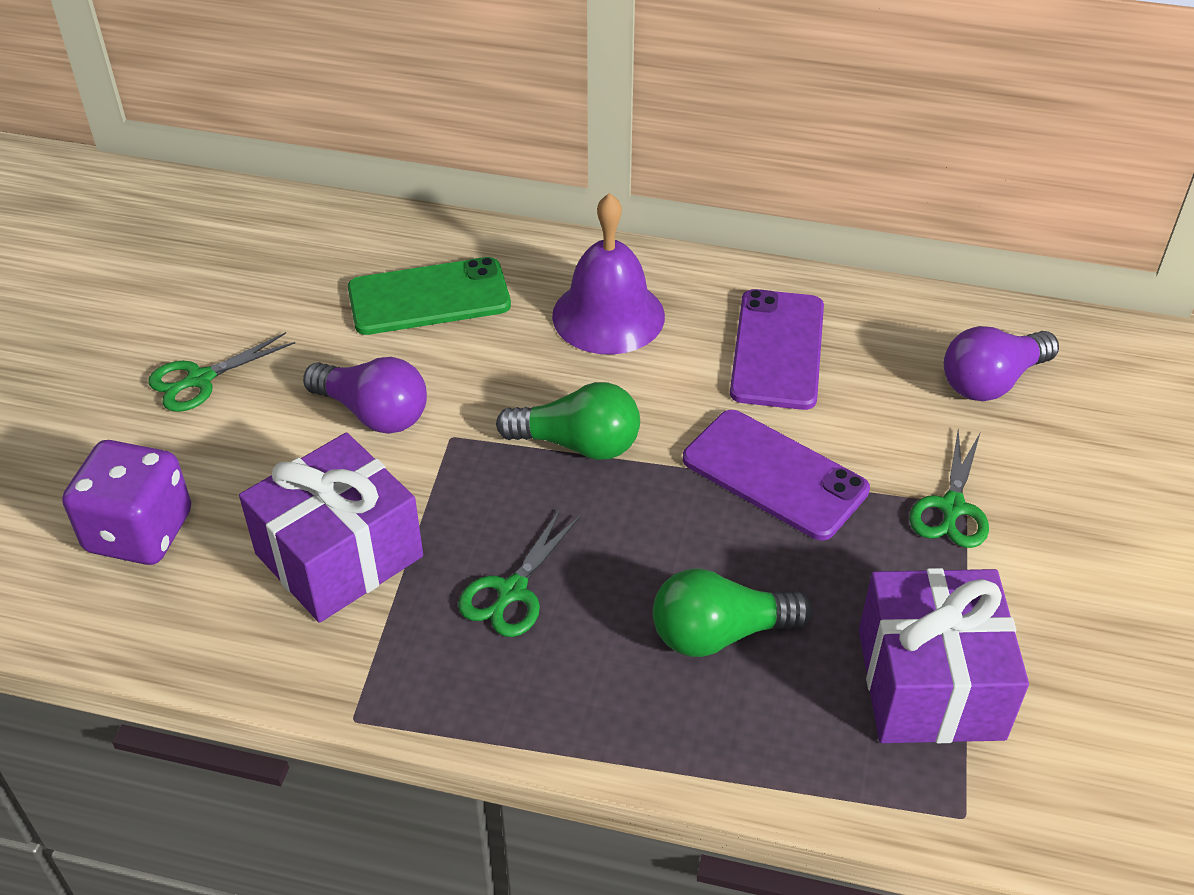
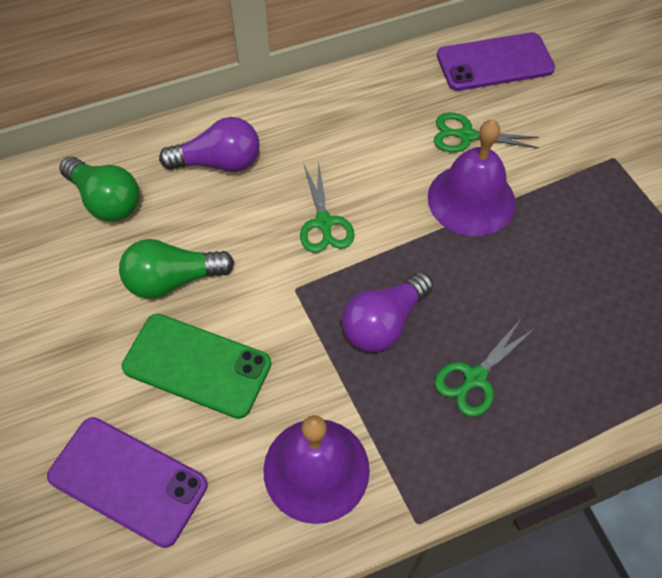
purple bell: [552,193,665,355] = 1 -> [263,415,370,524] [428,120,516,236] = 2
purple dice: [62,440,191,565] = 1 -> none = 0
purple gift: [239,432,423,623] [859,568,1029,743] = 2 -> none = 0

